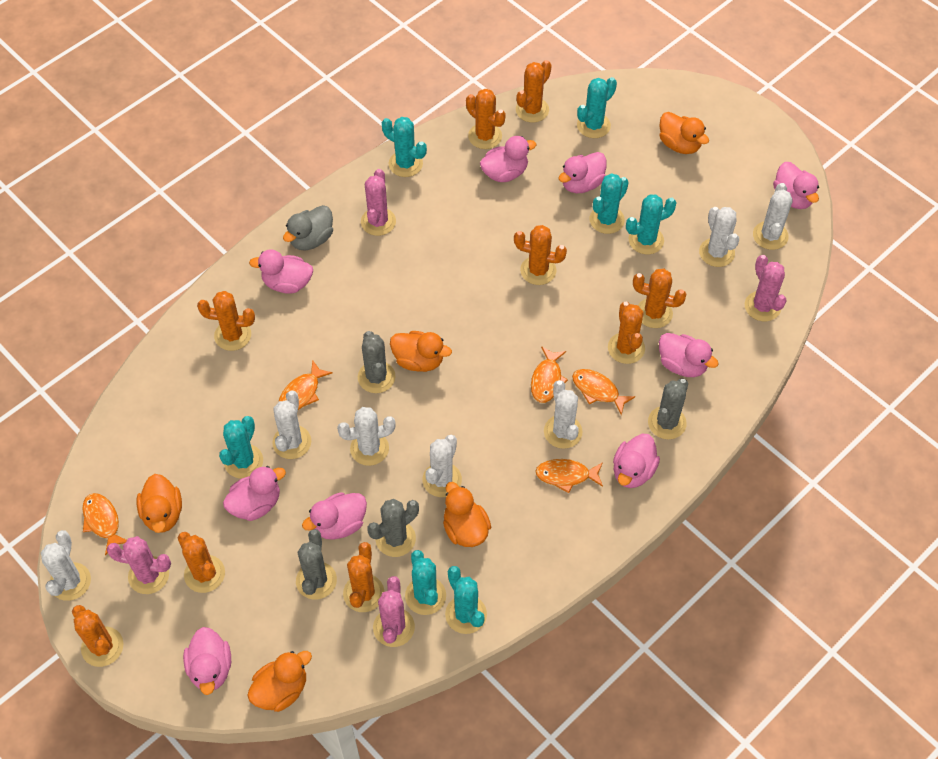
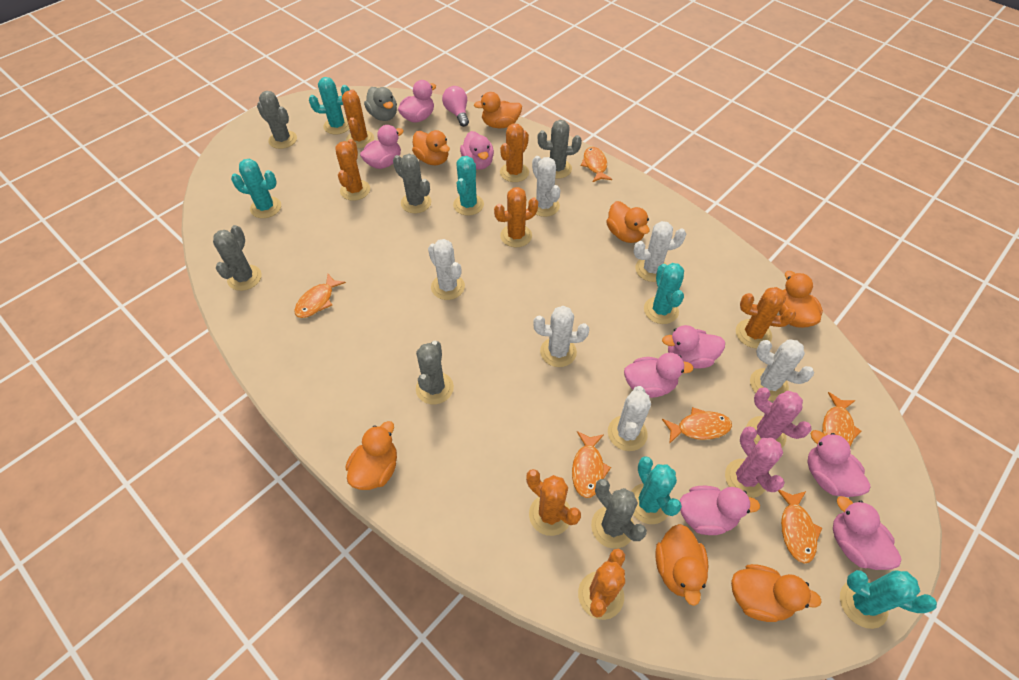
grey cactus: [296,529,337,600] [358,331,395,393] [367,499,419,557] [648,379,688,439] = 4 -> [213,225,262,291] [257,91,297,149] [393,154,431,213] [416,341,454,404] [538,120,582,179] [591,479,647,549] = 6
orange cactus: [72,605,124,667] [178,532,225,593] [197,291,255,351] [343,542,384,612] [466,89,506,149] [514,225,567,285] [516,60,552,123] [608,302,645,364] [633,269,686,328] = 9 -> [335,139,370,201] [342,89,374,148] [494,187,538,247] [500,123,529,182] [526,469,581,536] [578,549,625,620] [736,287,796,348] = 7
orange duck: [137,474,182,533] [247,651,312,712] [390,331,452,372] [443,482,491,547] [659,112,709,154] = 5 -> [346,421,397,490] [412,130,450,165] [474,92,522,128] [606,201,650,243] [655,524,708,606] [731,564,822,622] [779,271,823,328] = 7
orange fish: [82,493,127,555] [279,360,333,410] [531,346,568,403] [535,459,603,493] [572,369,635,415] = 5 -> [294,274,346,318] [572,431,611,498] [581,147,612,182] [662,407,732,444] [778,490,822,564] [822,392,862,446] = 6
pink cactus: [107,536,171,594] [361,169,396,236] [373,576,415,647] [745,255,787,321] = 4 -> [725,426,785,498] [746,388,812,448] = 2
pink duck: [183,627,231,695] [223,466,286,521] [249,249,313,294] [302,492,367,540] [480,136,536,182] [558,152,607,193] [613,434,660,488] [659,333,719,377] [773,162,819,209] = 9 -> [360,125,404,169] [398,80,436,123] [460,131,494,170] [624,353,694,398] [662,325,725,369] [680,486,760,535] [808,430,870,497] [833,496,901,570] = 8
pink light bulb: none = 0 -> [442,86,469,127] = 1
turquoise cactus: [219,416,263,479] [382,117,427,177] [405,550,446,615] [445,566,487,634] [577,77,617,138] [590,173,629,234] [626,195,676,254] = 7 -> [231,159,281,218] [309,77,350,134] [453,156,484,216] [631,456,682,524] [644,263,684,324] [840,570,937,629] = 6
white cactus: [41,530,91,601] [272,390,311,459] [337,407,396,466] [422,435,462,497] [544,380,583,449] [699,207,739,267] [753,183,793,250] = 7 -> [428,239,465,300] [532,156,560,217] [533,306,589,367] [608,386,651,451] [634,221,686,282] [750,340,814,401] = 6

